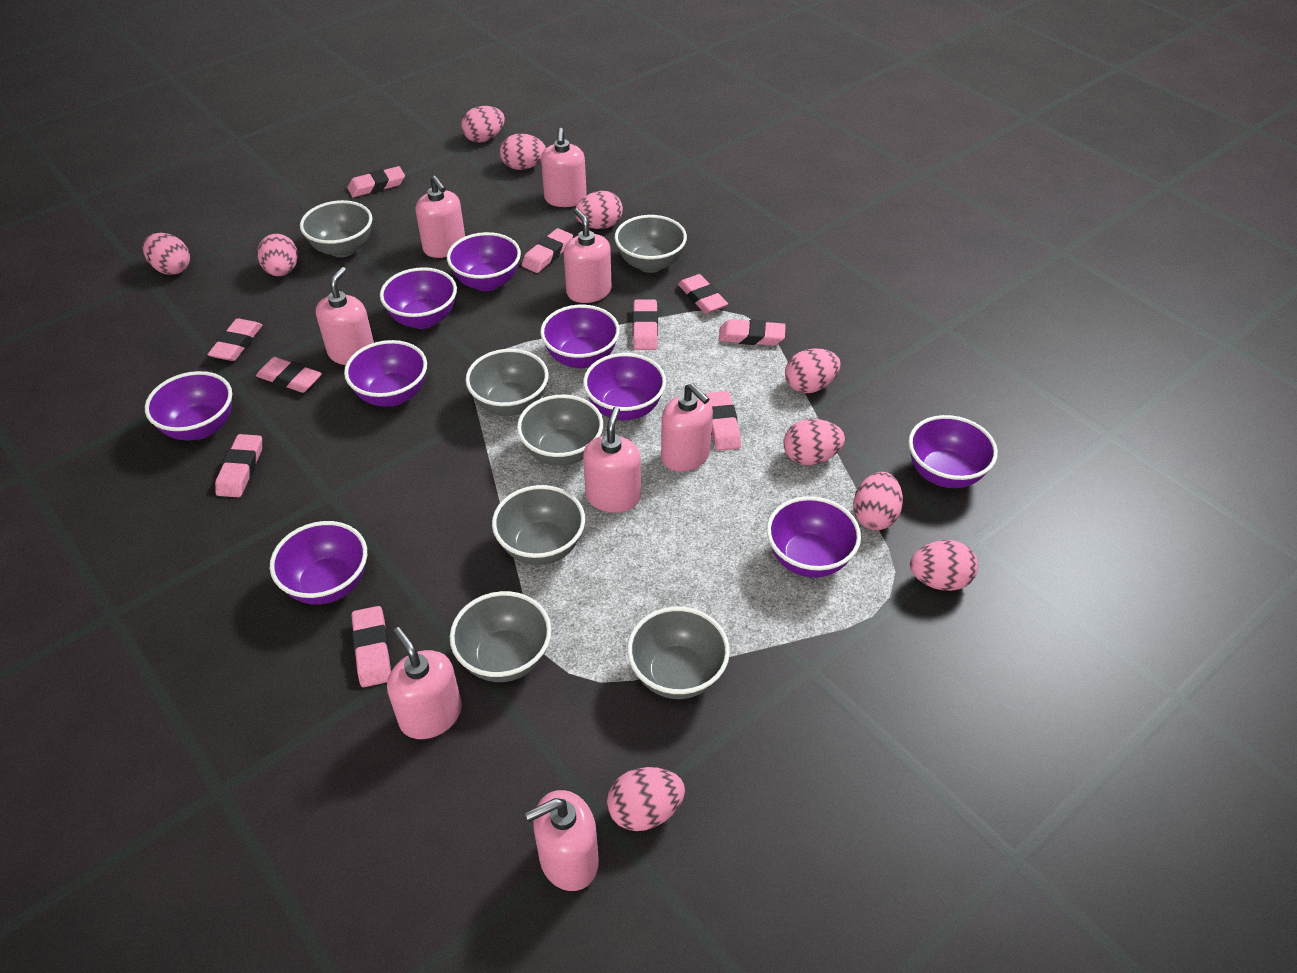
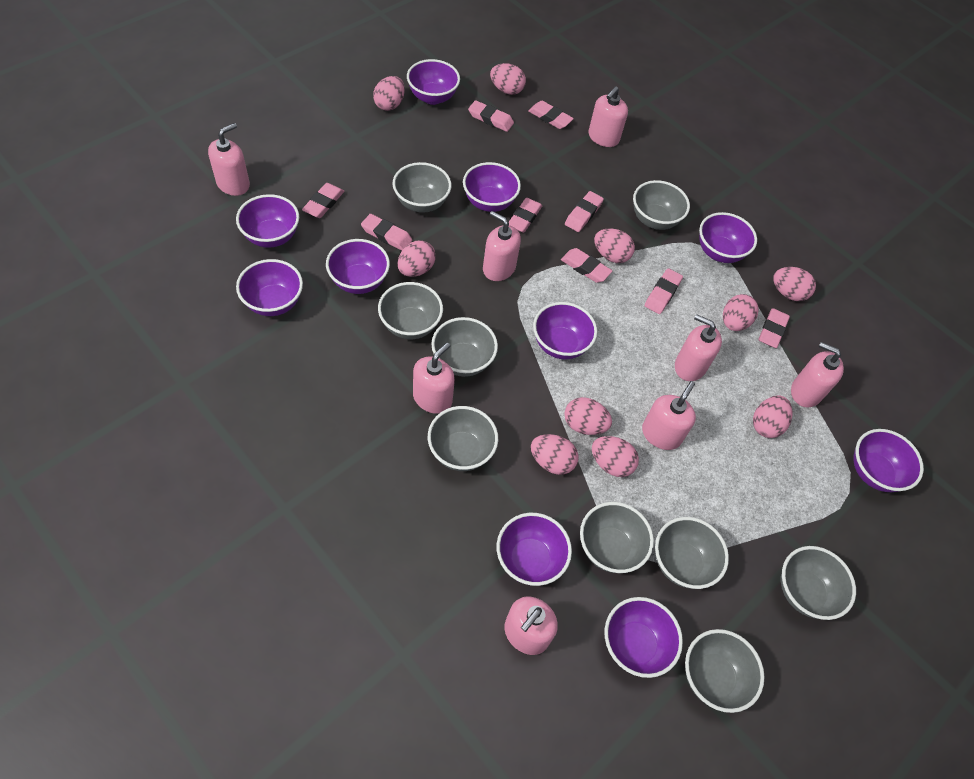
grey bowl: [300,200,372,257] [450,591,552,682] [465,349,548,416] [492,485,585,565] [517,395,603,466] [615,215,687,273] [627,607,730,699] = 7 -> [378,282,443,339] [393,162,451,213] [428,406,498,471] [431,317,498,377] [580,502,654,573] [633,180,690,230] [655,517,729,589] [685,629,764,713] [781,546,856,620] = 9
pink eraser: [207,318,263,361] [215,434,262,497] [256,357,322,393] [347,166,405,197] [352,606,391,687] [522,228,573,273] [633,299,658,350] [678,274,728,314] [705,391,741,451] [719,319,786,346] = 10 -> [302,183,344,218] [361,214,412,251] [468,100,514,132] [509,198,543,233] [528,101,574,129] [561,248,612,283] [565,191,604,232] [645,268,683,314] [758,308,790,348] = 9
purple bowl: [145,371,232,440] [270,521,367,605] [344,340,427,407] [380,267,457,329] [447,232,521,291] [540,305,620,368] [583,353,666,420] [767,496,861,578] [908,415,998,488] = 9 -> [236,194,299,248] [236,259,303,316] [326,239,390,294] [407,59,460,105] [463,162,521,212] [497,513,572,586] [533,302,597,359] [605,597,683,678] [699,212,757,263] [854,429,924,492] = 10

